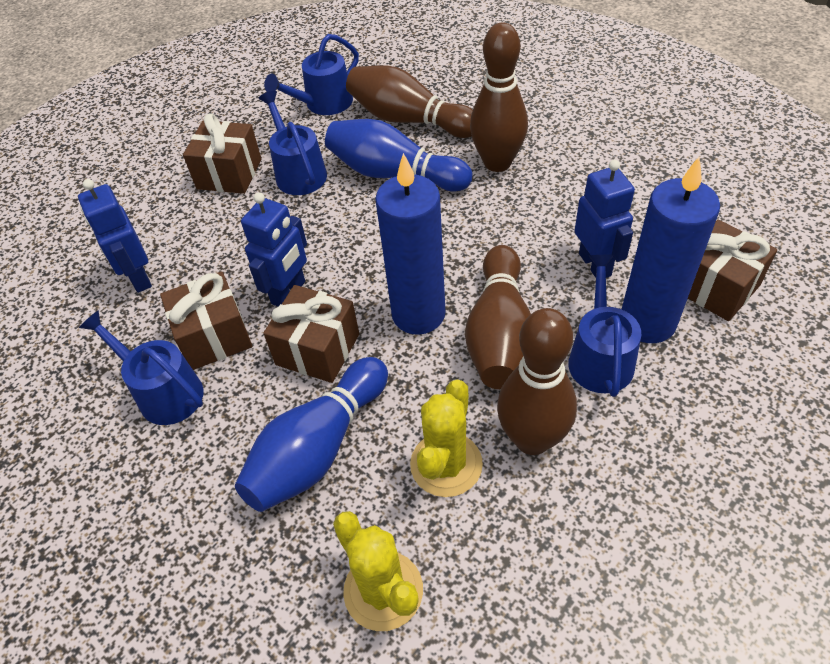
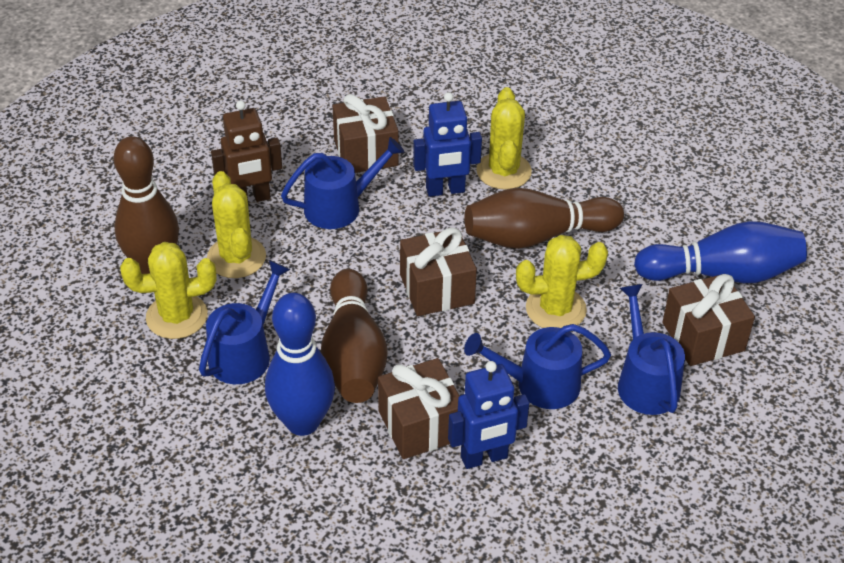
blue candle: [375,153,445,335] [622,157,720,343] = 2 -> none = 0
blue robot: [78,179,152,293] [241,192,307,307] [574,160,635,278] = 3 -> [413,92,482,197] [448,361,529,469] = 2
brown bowling pin: [346,65,473,138] [465,245,531,389] [470,23,528,172] [497,308,577,455] = 4 -> [114,136,179,274] [321,269,388,403] [464,188,624,249] = 3
brown robot: none = 0 -> [211,100,282,202] = 1
yellow cactus: [333,511,423,631] [410,380,483,497] = 2 -> [120,242,216,339] [207,171,266,278] [476,87,532,190] [516,235,608,328] = 4

